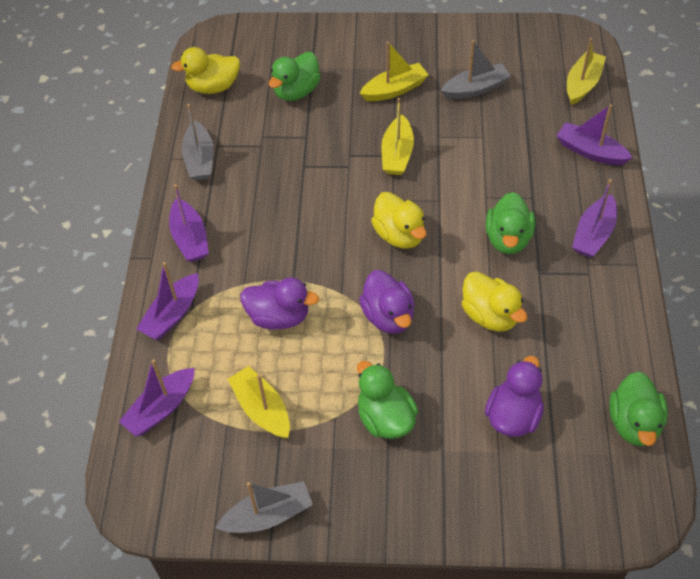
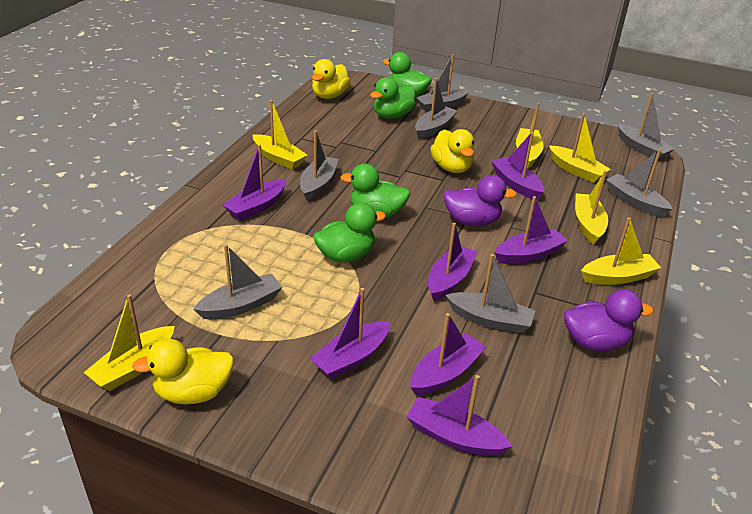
grey boat: [182,104,214,181] [216,481,313,533] [441,40,511,99] = 3 -> [193,244,283,319] [300,130,339,201] [415,78,457,139] [416,54,469,112] [446,254,535,333] [606,149,672,217] [618,93,675,160] = 7
purple boat: [119,359,195,437] [136,262,199,340] [169,184,209,262] [556,104,632,165] [572,179,617,258] = 5 -> [223,145,286,221] [310,288,390,379] [406,375,513,456] [410,313,486,395] [428,223,477,301] [491,132,544,200] [495,196,568,264] = 7
purple duck: [240,278,319,330] [359,270,414,334] [485,356,544,437] = 3 -> [443,175,517,226] [564,289,653,351] = 2
yellow boat: [228,366,290,439] [360,41,429,101] [381,98,414,175] [567,38,606,105] = 4 -> [84,294,175,391] [253,100,307,169] [516,103,544,169] [549,113,611,183] [575,171,608,245] [581,217,661,285] = 6

